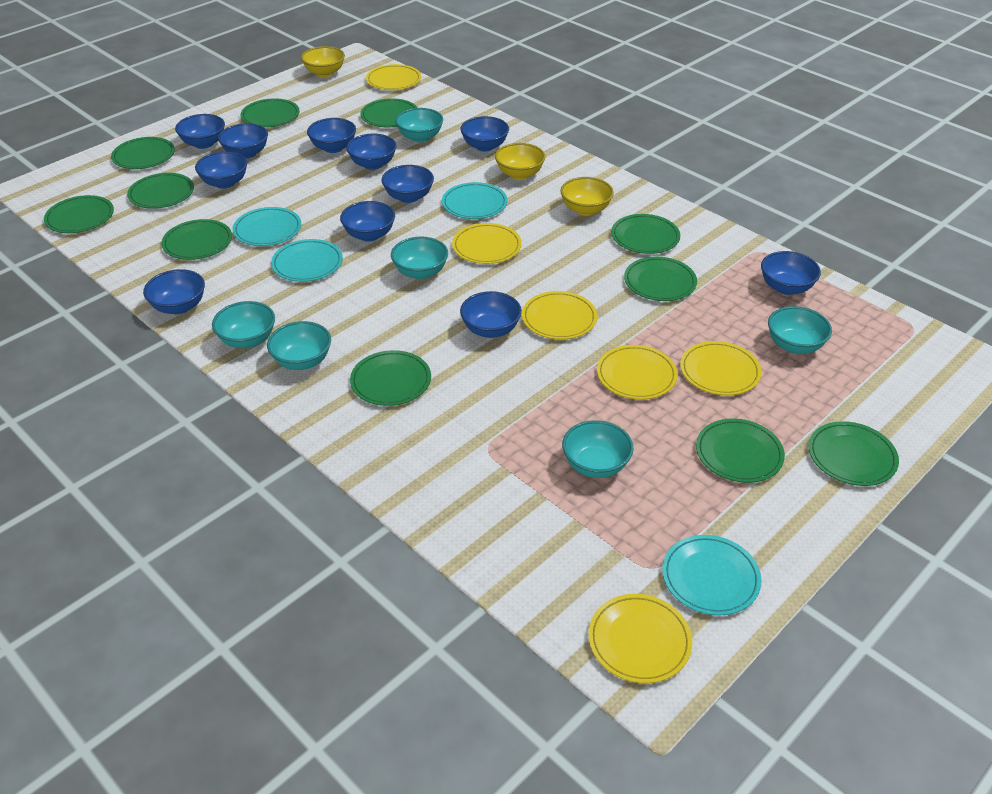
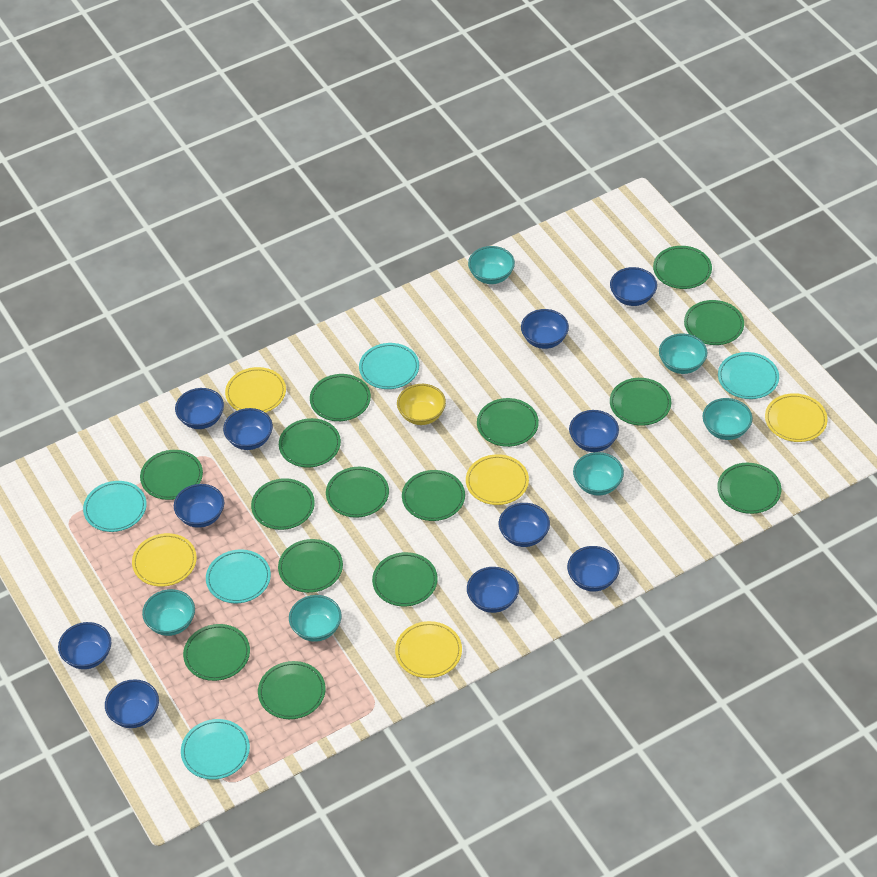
green plate: [44,195,114,233] [111,137,175,169] [127,173,194,209] [162,219,232,260] [240,98,299,127] [350,350,431,406] [360,98,418,127] [611,214,680,254] [624,257,697,301] [696,419,785,483] [809,421,899,486] = 11 -> [140,450,203,500] [183,624,250,681] [251,478,315,530] [258,661,326,719] [278,539,343,593] [279,418,341,467] [310,374,371,421] [326,467,389,518] [372,552,438,606] [402,470,465,521] [477,398,539,447] [610,378,671,426] [653,246,712,289] [684,300,744,345] [717,463,781,514] = 15
turquoise plate: [232,207,301,246] [271,239,343,282] [442,182,508,219] [662,535,762,616] = 4 -> [83,481,147,532] [181,719,250,780] [206,550,271,603] [359,343,419,389] [718,352,779,399] = 5
yellow bowl: [301,46,345,77] [495,143,546,180] [560,177,614,216] = 3 -> [397,384,446,425] = 1
yellow plate: [366,64,421,90] [452,223,522,264] [522,291,597,340] [588,594,692,683] [597,345,678,400] [680,341,762,395] = 6 -> [132,533,197,587] [225,367,286,413] [395,621,462,678] [466,454,529,505] [765,393,828,442] = 5

